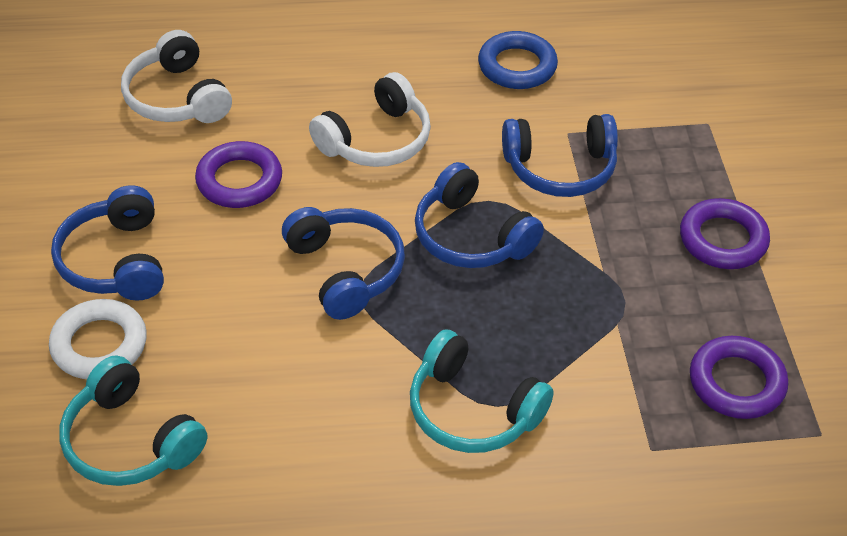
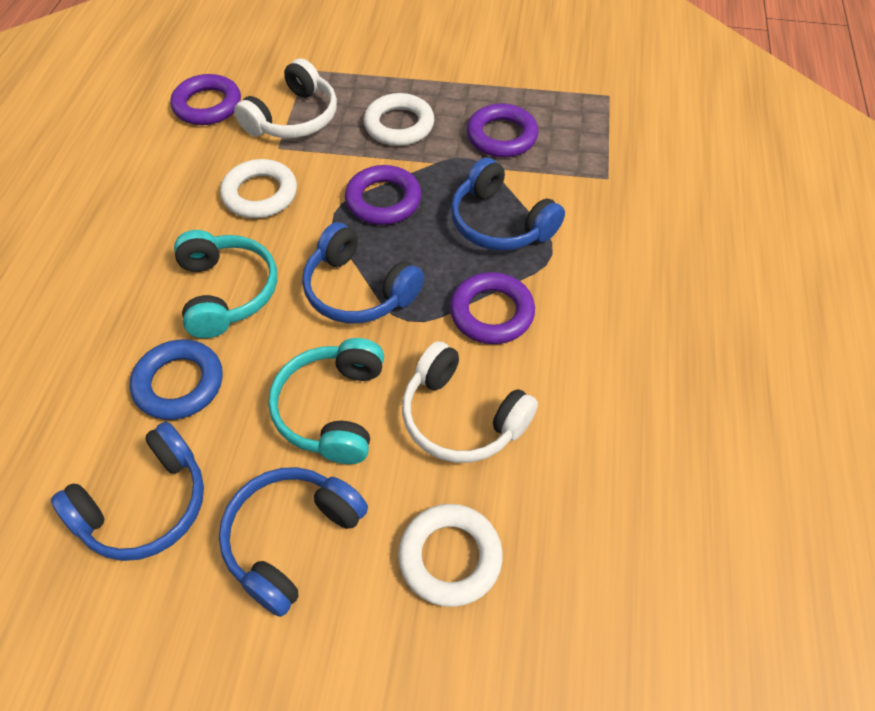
purple ring: [195,141,282,208] [680,198,770,269] [690,336,788,419] = 3 -> [170,74,241,125] [345,165,422,225] [450,272,535,344] [467,104,539,157] = 4
white ring: [49,299,147,379] = 1 -> [220,159,297,218] [364,93,435,146] [398,504,503,607] = 3

